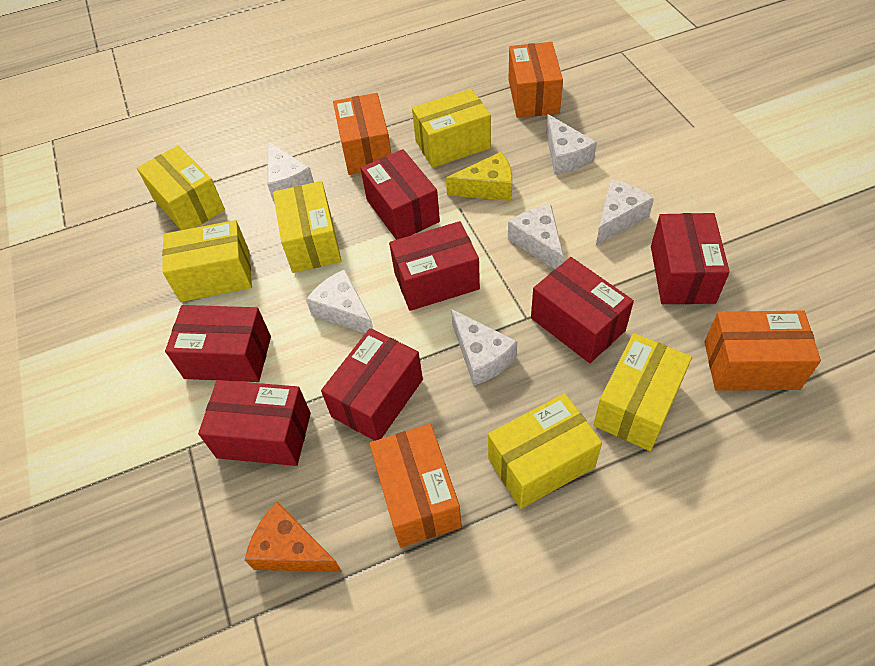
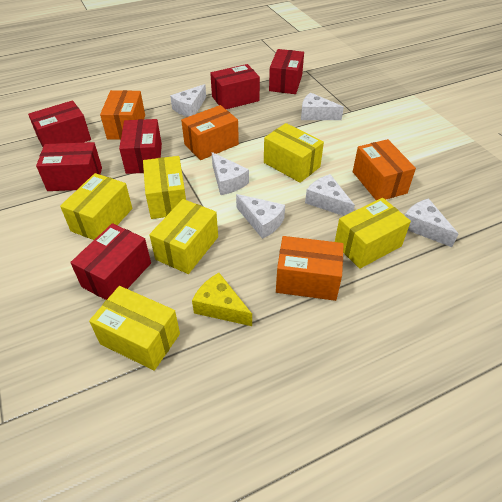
orange cheese: [245,501,342,572] = 1 -> none = 0
red box: [165,305,271,382] [198,380,311,466] [321,328,423,441] [360,149,440,240] [389,221,480,311] [531,257,634,363] [651,213,730,304] = 7 -> [28,100,91,147] [36,142,102,191] [70,223,151,300] [119,119,162,174] [210,64,260,109] [269,49,304,94] = 6

